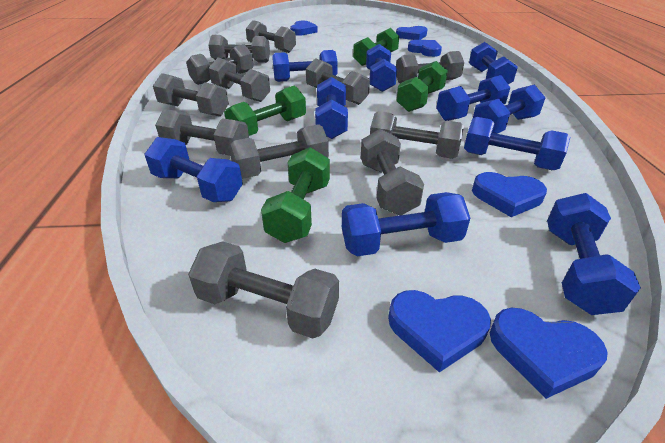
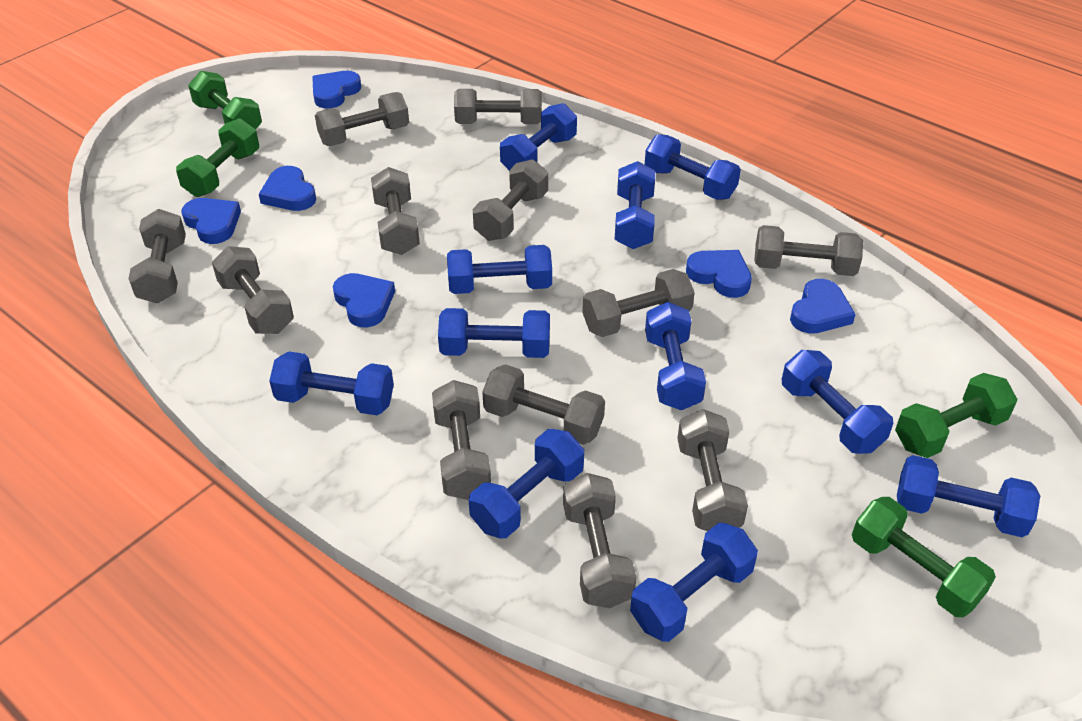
blue dumbbell: [144,137,243,202] [272,50,338,82] [315,77,348,139] [342,192,470,256] [366,44,397,92] [436,75,510,121] [464,117,570,170] [469,42,518,84] [473,84,546,134] [547,193,641,315] = 10 -> [269,351,394,415] [438,308,550,358] [447,245,552,294] [469,429,584,538] [500,103,577,170] [614,161,655,249] [630,523,758,642] [645,134,741,200] [645,302,706,410] [782,350,893,454] [897,455,1040,537] = 11

